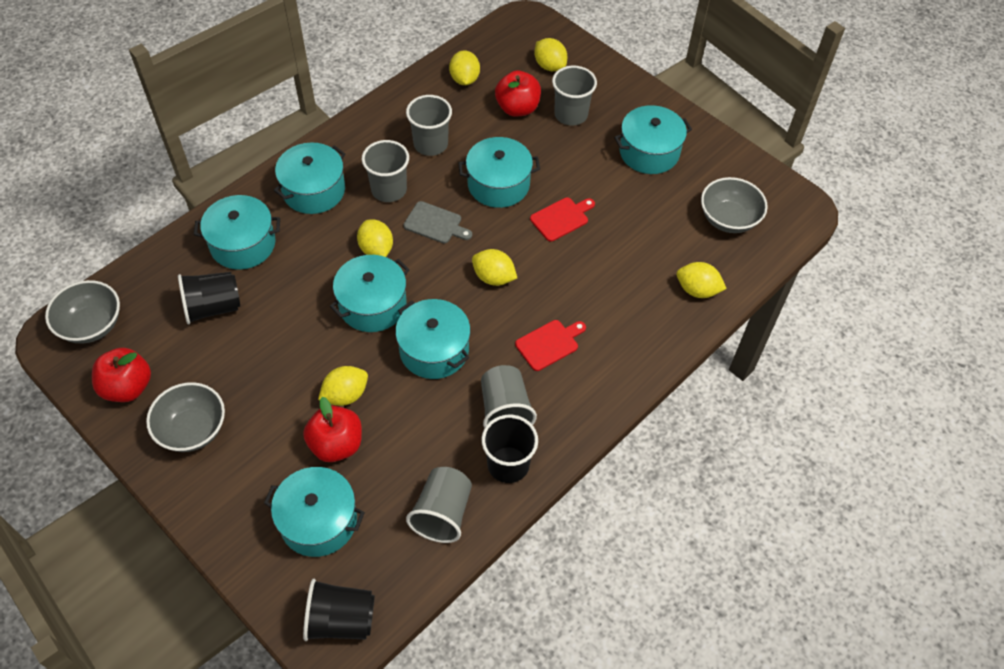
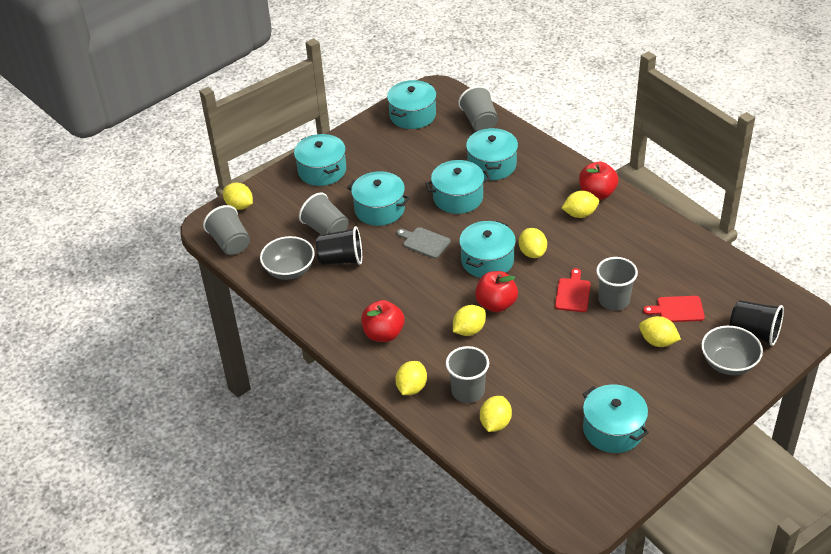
black cup: [178,272,240,324] [303,579,375,641] [482,415,538,483] = 3 -> [316,226,362,265] [730,300,784,346] = 2
grey bowl: [45,280,120,343] [146,382,225,452] [701,177,768,233] = 3 -> [260,236,315,280] [701,326,763,375] = 2
yellow lemon: [318,366,368,406] [357,219,393,257] [449,51,480,85] [472,249,517,286] [534,38,568,71] [677,262,727,298] = 6 -> [223,183,253,210] [395,361,427,395] [453,305,486,336] [480,396,512,432] [519,228,547,258] [562,191,599,218] [639,316,681,347] = 7

